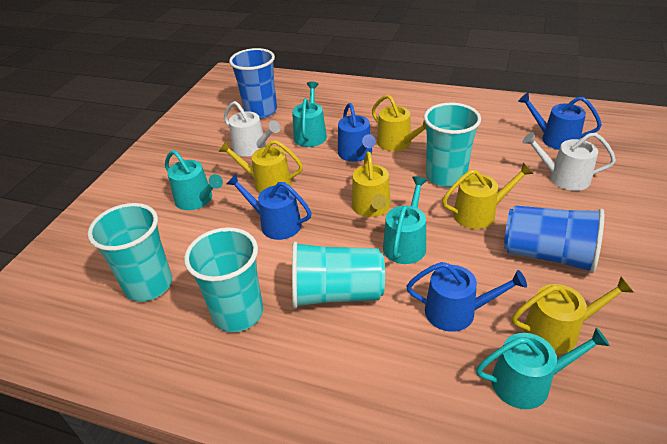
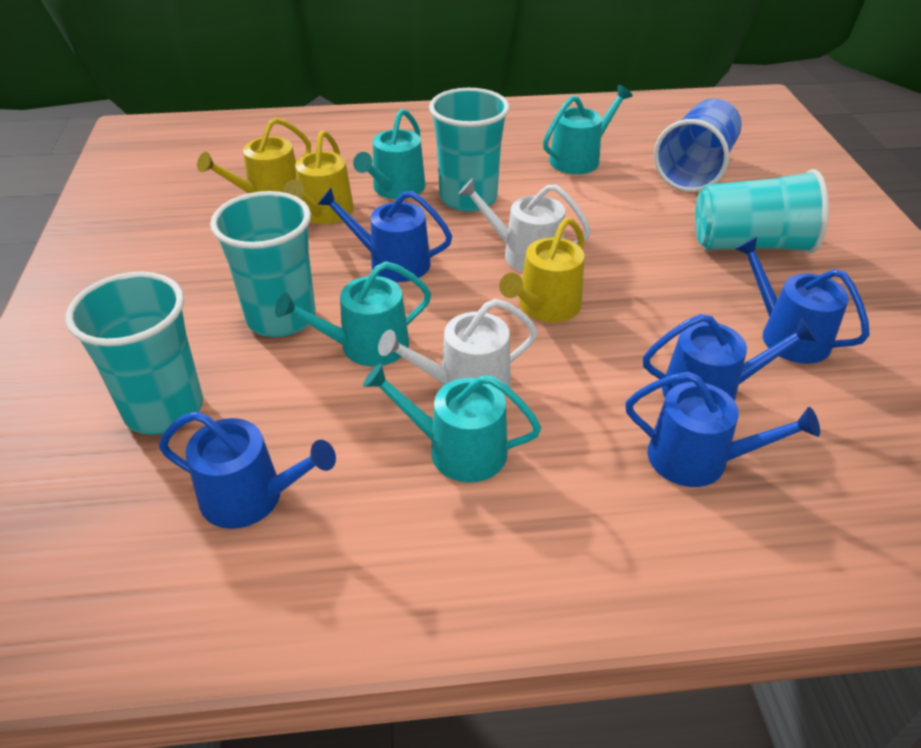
blue cup: [229,48,277,118] [504,205,604,274] = 2 -> [654,99,741,192] = 1
blue watering can: [227,174,312,240] [338,103,376,162] [406,262,527,332] [518,93,602,150] = 4 -> [159,411,336,529] [317,188,452,282] [625,372,820,487] [643,314,816,401] [735,237,870,364] = 5
yellow watering can: [219,140,303,193] [352,151,391,217] [372,95,426,151] [442,163,533,229] [512,277,634,354] = 5 -> [197,117,311,193] [283,130,354,224] [499,218,584,323] = 3

